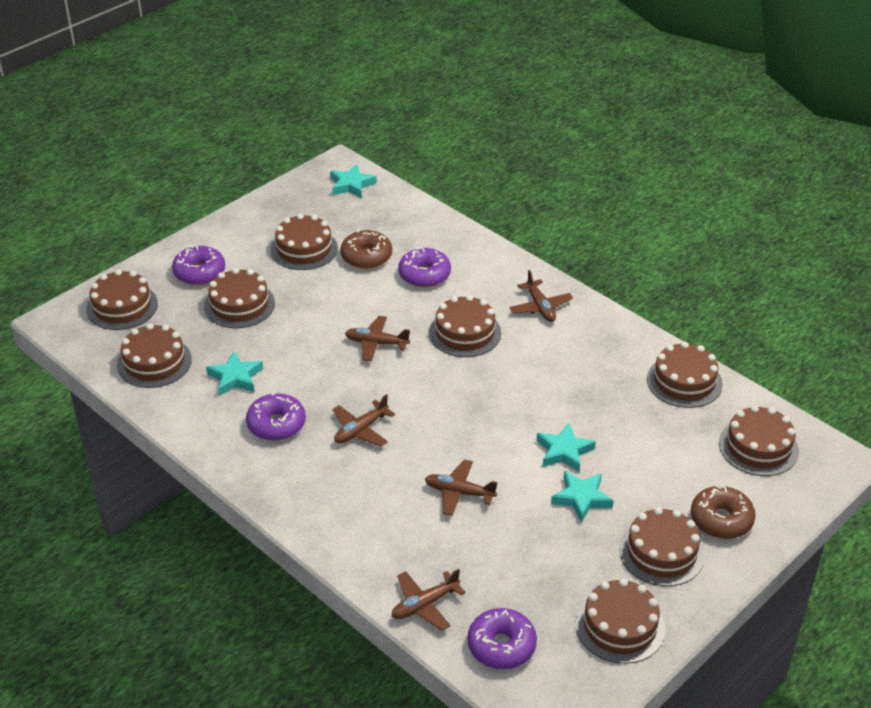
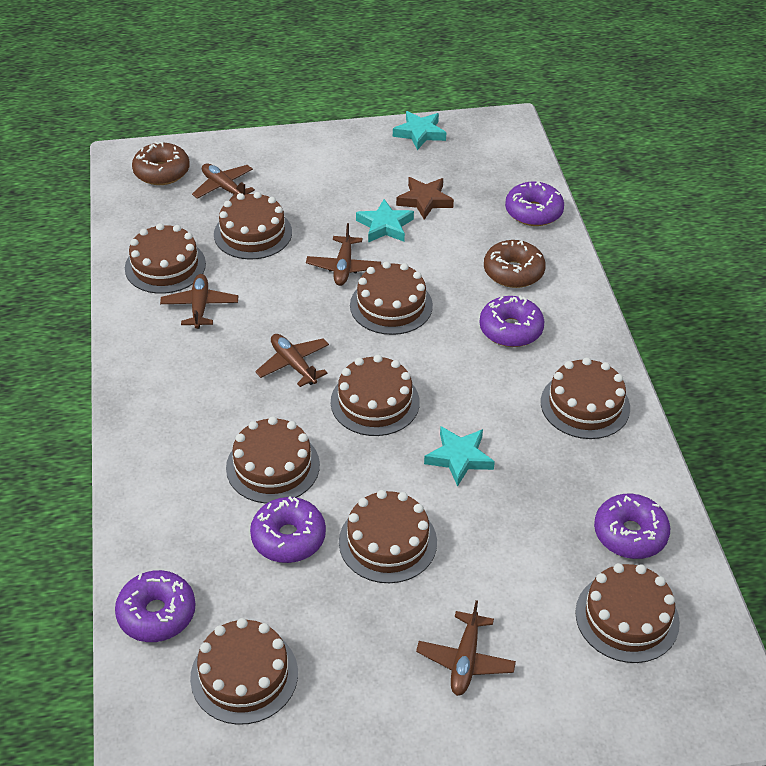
brown star: none = 0 -> [396,177,454,220] = 1
purple donut: [172,245,225,285] [246,392,306,441] [398,247,451,288] [468,608,537,669] = 4 -> [115,570,196,642] [250,497,326,563] [479,295,544,347] [505,182,564,226] [594,494,670,559] = 5
turquoise star: [206,351,263,396] [330,164,377,198] [536,423,596,472] [551,471,613,523] = 4 -> [356,199,414,243] [393,111,446,150] [424,426,495,487] = 3

